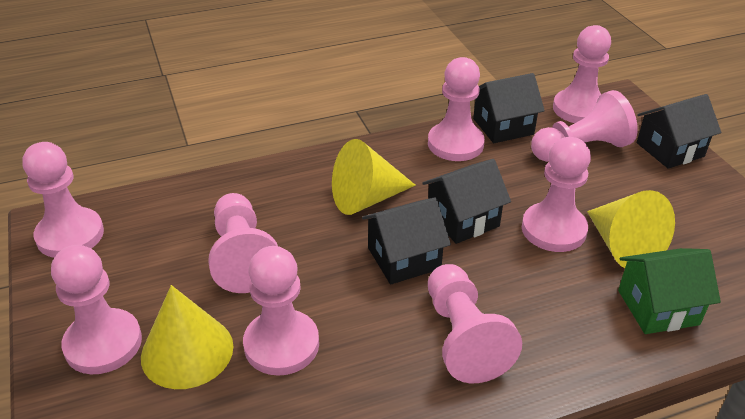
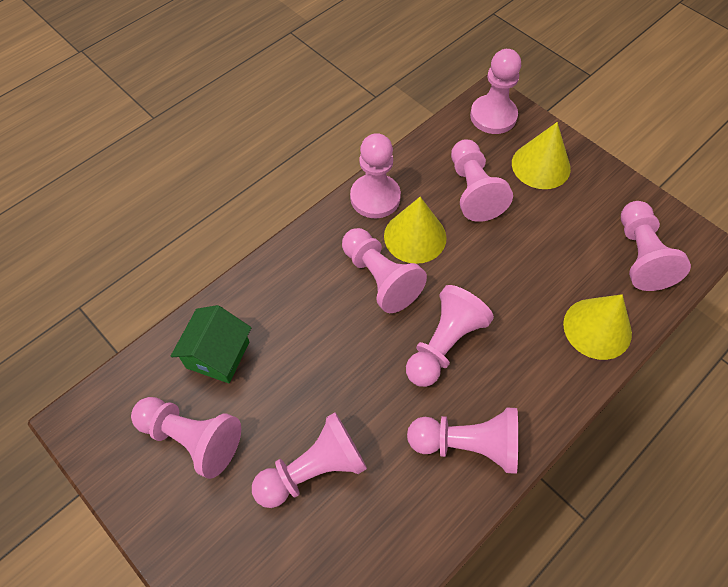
black house: [362,197,451,284] [422,159,511,244] [473,73,545,143] [637,94,721,169] = 4 -> none = 0

